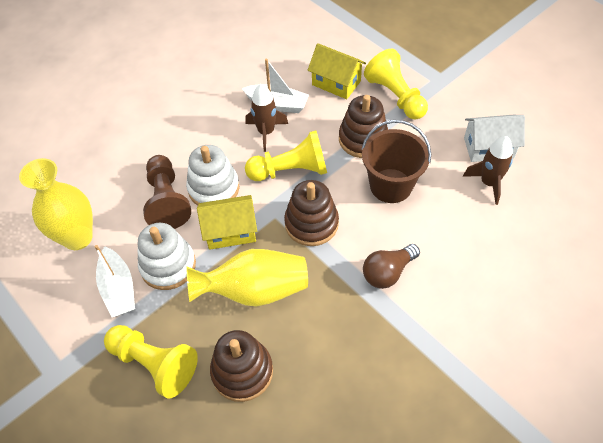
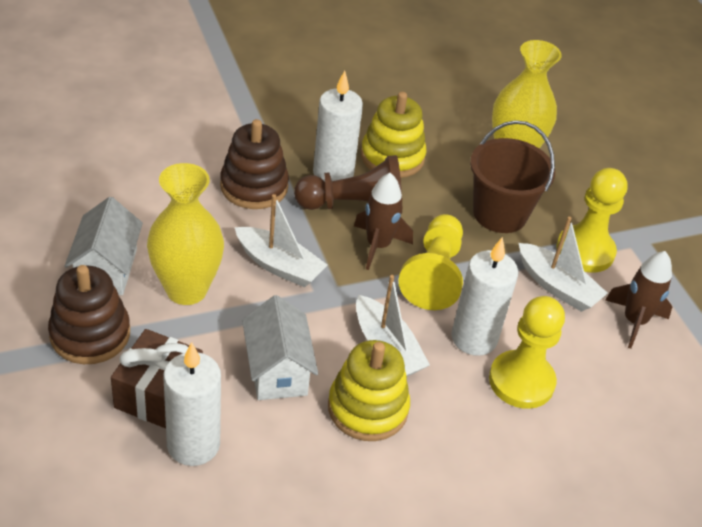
brown gift: none = 0 -> [111,329,203,428] = 1
brown light bulb: [363,244,420,289] = 1 -> none = 0
brown stacking toy: [210,330,273,402] [284,180,339,246] [339,95,388,158] = 3 -> [48,265,130,364] [220,119,289,209] = 2
white boat: [95,245,135,317] [242,59,309,113] = 2 -> [235,194,327,287] [356,275,430,376] [519,216,608,312] = 3
white candle: none = 0 -> [163,342,221,466] [313,71,363,181] [451,237,518,356] = 3
white house: [464,115,525,162] = 1 -> [64,197,143,295] [242,295,318,400] = 2
white stacking toy: [138,223,196,290] [186,145,239,206] = 2 -> none = 0
yellow house: [197,195,257,250] [308,43,366,99] = 2 -> none = 0
yellow stacking toy: none = 0 -> [328,340,410,441] [361,92,426,178] = 2

